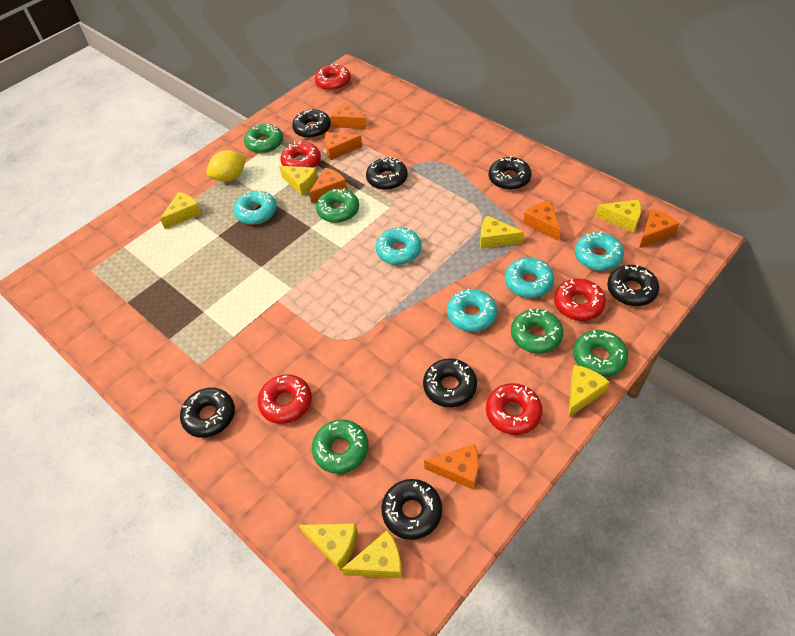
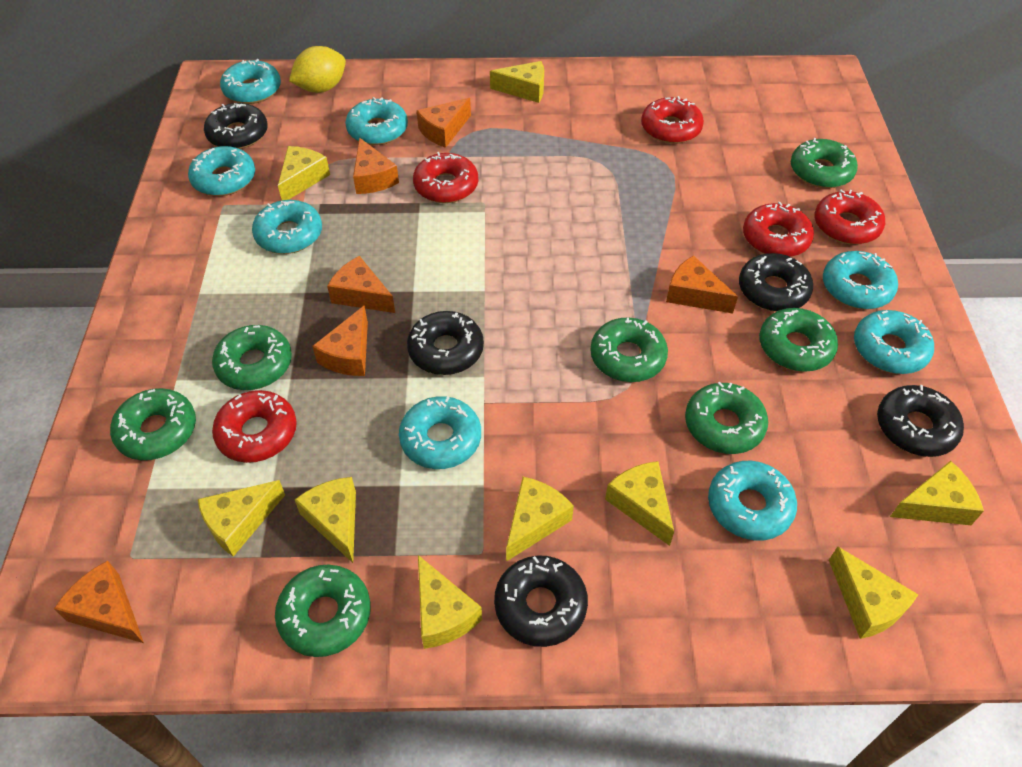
black donut: [180,388,235,438] [292,109,331,138] [366,156,408,190] [381,479,442,540] [423,358,477,407] [489,156,532,190] [607,264,660,306] = 7 -> [204,103,268,149] [407,311,484,375] [494,555,588,647] [739,253,813,312] [877,385,964,457] = 5
green donut: [244,124,283,153] [312,419,369,474] [316,188,359,223] [511,309,564,354] [573,330,628,377] = 5 -> [110,388,196,460] [212,325,292,390] [275,565,371,657] [590,317,668,382] [685,382,768,454] [759,308,838,372] [791,138,858,188] = 7
turquoise donut: [234,191,277,225] [376,227,422,265] [447,289,497,332] [505,258,554,298] [575,232,624,271] = 5 -> [188,146,255,196] [220,59,281,104] [252,200,322,254] [345,97,408,145] [399,396,481,469] [708,461,797,540] [823,251,898,309] [854,310,934,374] = 8
yellow cheese: [160,192,202,229] [279,166,318,196] [299,523,358,571] [342,530,402,578] [480,215,524,249] [568,365,610,418] [595,199,641,232] = 7 -> [198,480,285,557] [278,146,330,200] [295,477,356,563] [418,555,482,649] [490,61,544,103] [506,477,574,562] [605,461,674,546] [829,546,918,639] [890,461,984,525] = 9

